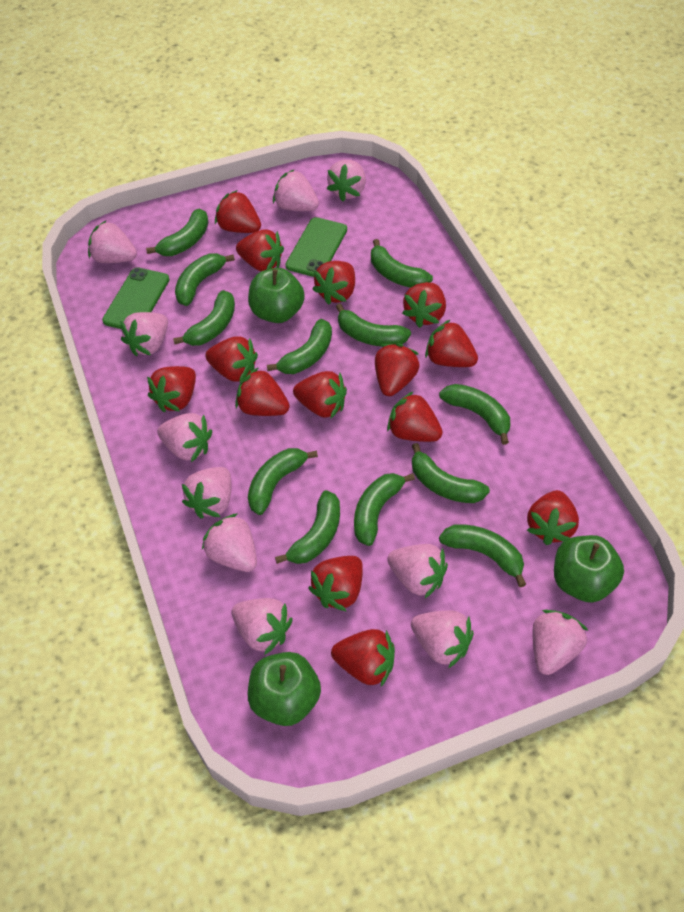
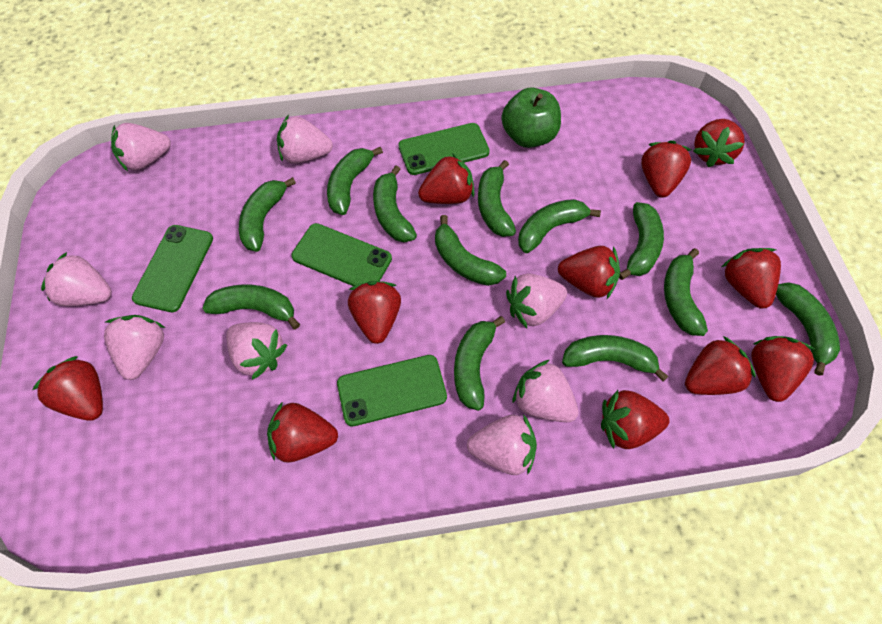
green apple: [248,268,305,323] [248,652,321,726] [554,535,624,603] = 3 -> [501,87,561,148] = 1
green phone: [102,267,170,329] [285,217,347,277] = 2 -> [132,225,213,312] [291,223,392,286] [337,355,447,426] [398,123,490,175] = 4
pink strawberry: [88,221,137,263] [120,312,168,356] [157,413,212,462] [182,467,231,519] [202,513,257,572] [232,598,293,655] [273,169,319,211] [327,160,366,202] [387,544,448,598] [411,611,474,668] [533,610,588,675] = 11 -> [41,252,112,306] [104,315,165,380] [111,123,171,172] [226,322,287,380] [277,115,333,164] [467,414,537,475] [506,273,567,328] [512,360,579,422] = 8
red strawberry: [147,366,196,412] [205,336,258,382] [215,190,261,233] [235,367,290,416] [236,229,284,271] [293,371,347,418] [308,556,363,612] [312,261,355,305] [331,629,395,687] [375,343,420,396] [387,391,443,442] [402,282,446,328] [425,319,478,367] [527,490,579,545] = 14 -> [32,356,103,421] [267,401,338,462] [348,281,401,344] [418,153,474,204] [558,246,620,299] [601,390,670,449] [641,140,691,198] [685,336,755,395] [693,119,745,167] [722,248,781,309] [751,336,816,402] = 11

